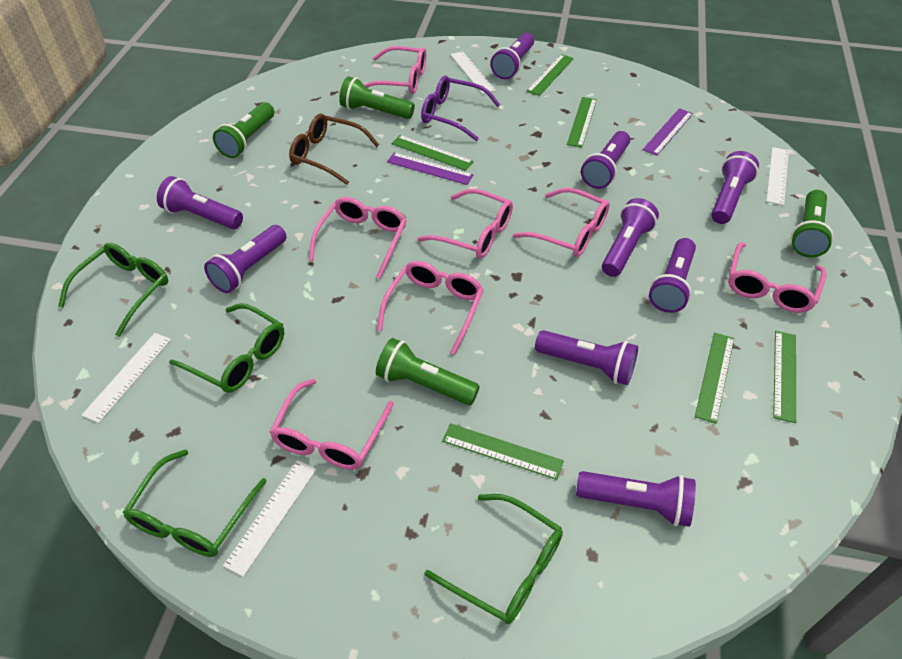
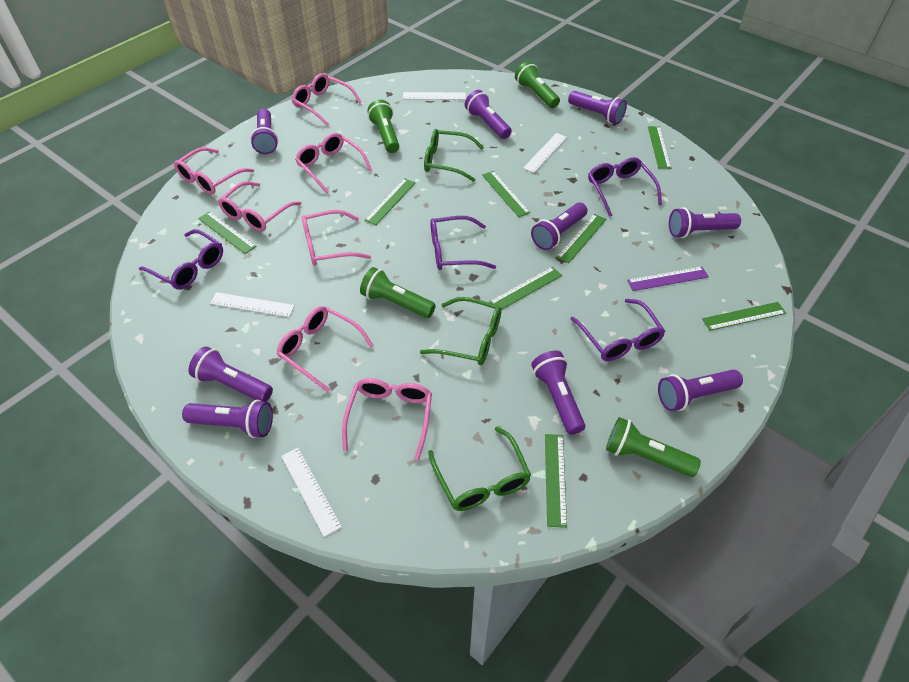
brown glasses: [289,113,379,185] = 1 -> none = 0
green glasses: [58,243,168,337] [123,449,267,557] [169,303,284,393] [424,494,563,624] = 4 -> [420,297,502,365] [424,129,484,182] [428,427,531,511] = 3
green ruler: [391,135,474,171] [442,423,564,480] [527,54,574,96] [567,97,597,148] [695,332,734,424] [773,331,796,423] = 6 -> [198,211,257,254] [364,178,415,225] [482,171,530,217] [489,267,562,309] [545,434,567,528] [557,214,606,263] [648,126,671,169] [702,302,786,331] = 8
purple glasses: [421,75,500,141] = 1 -> [139,229,223,290] [430,216,496,270] [570,299,665,361] [588,157,662,217] = 4
purple ruler: [387,152,473,185] [643,108,693,156] = 2 -> [627,266,709,291] = 1

